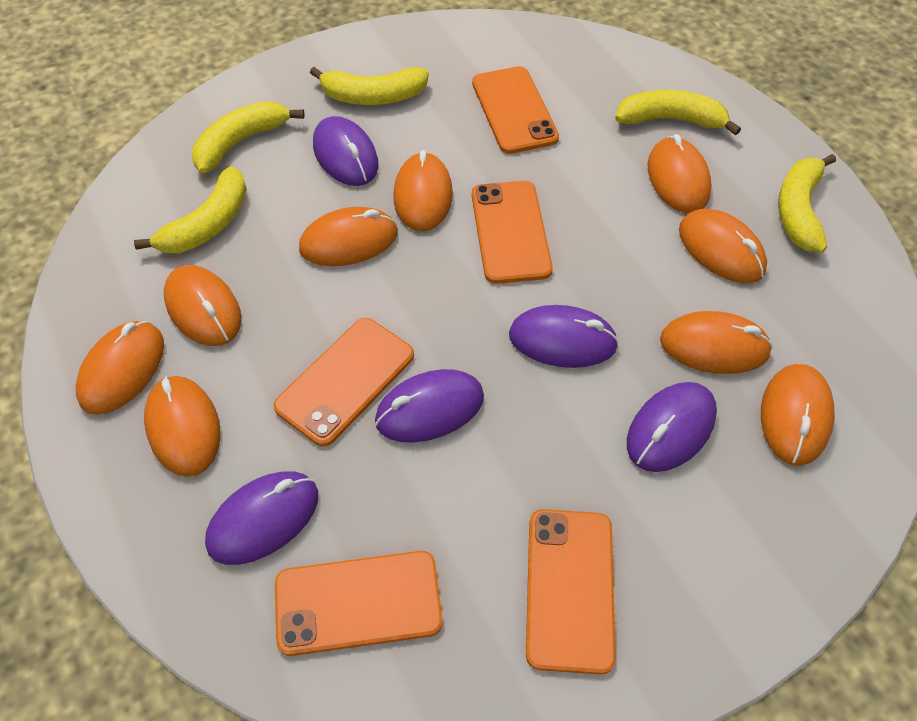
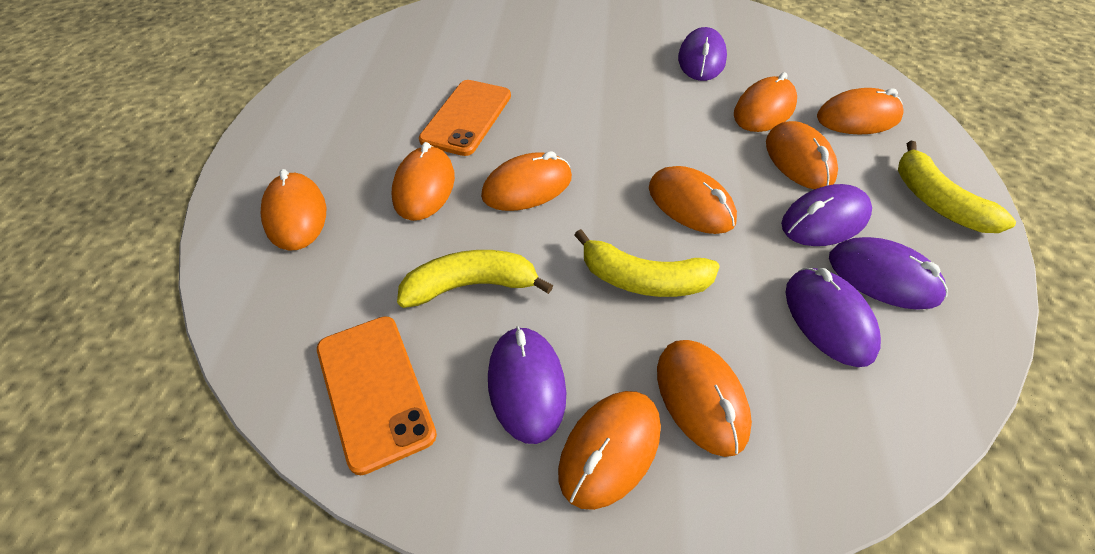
orange phone: [273,318,414,447] [275,551,443,656] [472,66,559,154] [472,181,553,284] [526,509,616,675] = 5 -> [317,316,437,475] [419,80,511,156] = 2
yellow banana: [134,166,247,253] [192,101,305,173] [310,67,429,105] [615,90,741,136] [778,154,836,253] = 5 -> [397,250,553,308] [574,229,720,297] [898,141,1016,233] = 3

